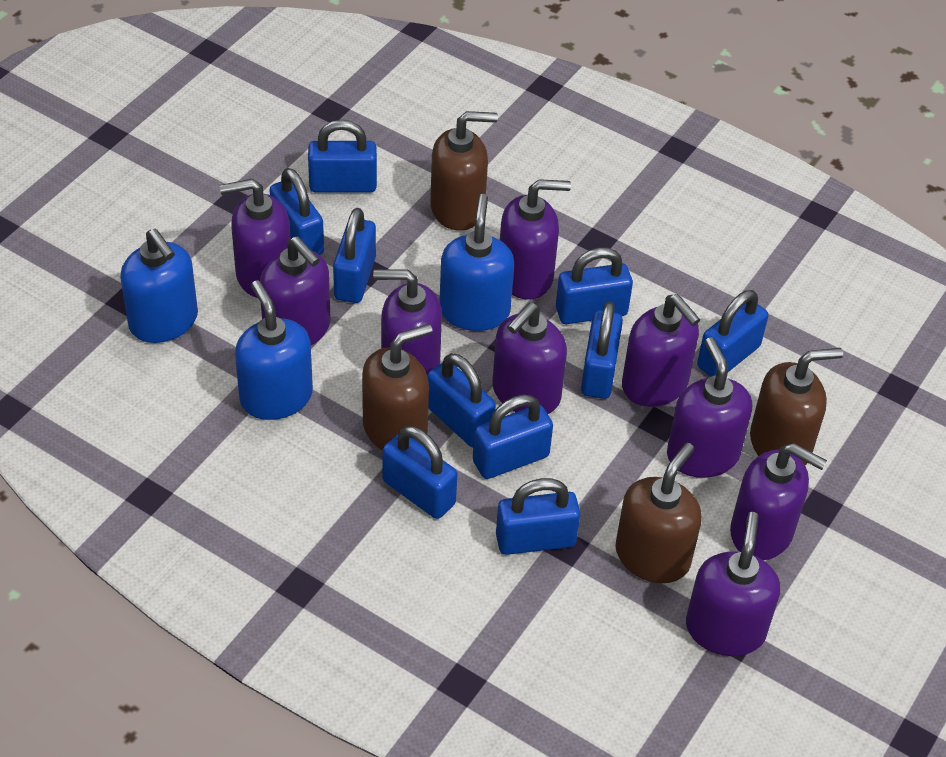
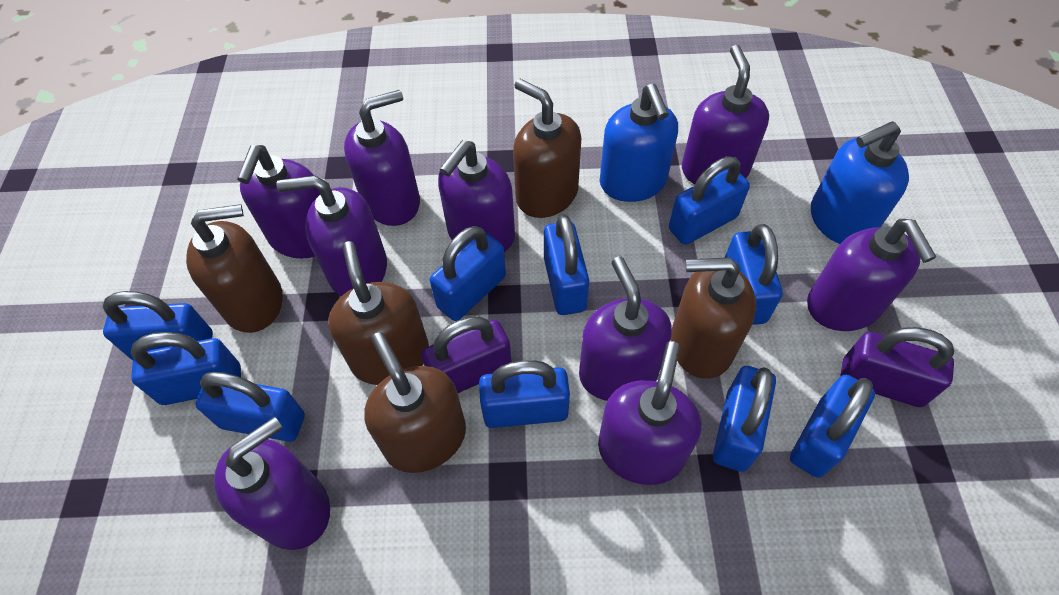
blue soap dispenser: [120,229,198,343] [235,280,313,420] [440,194,514,331] = 3 -> [600,84,678,202] [811,121,909,244] = 2
brown soap dispenser: [362,324,433,450] [430,111,498,231] [615,443,702,583] [750,348,843,465] = 4 -> [186,204,283,333] [328,241,429,385] [364,332,466,473] [513,79,581,218] [670,257,756,379] = 5
purple padlock: none = 0 -> [421,316,512,394] [840,327,954,407] = 2

